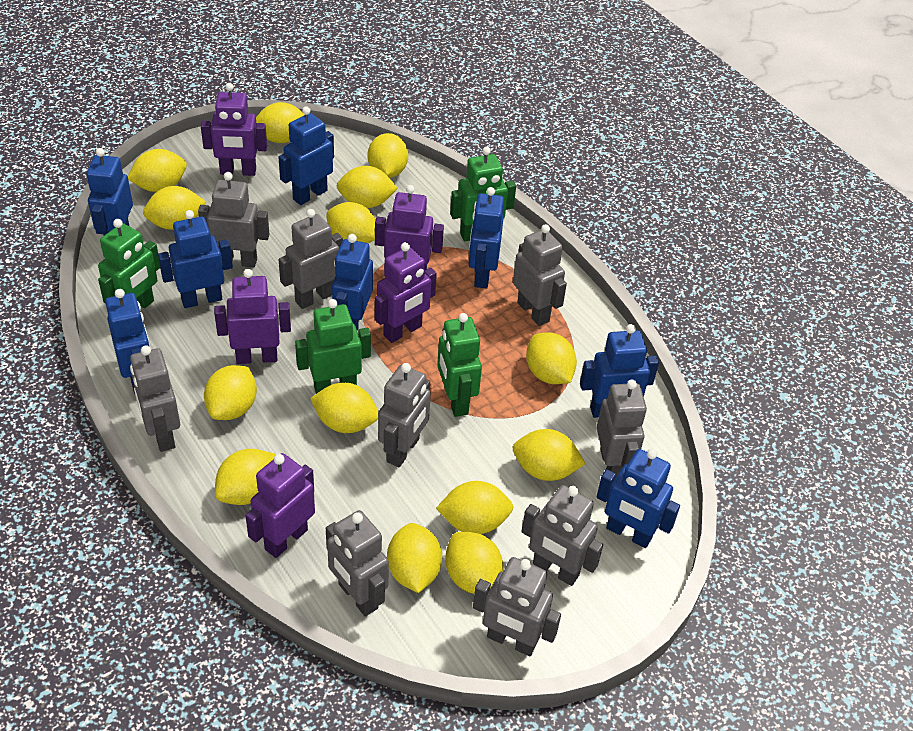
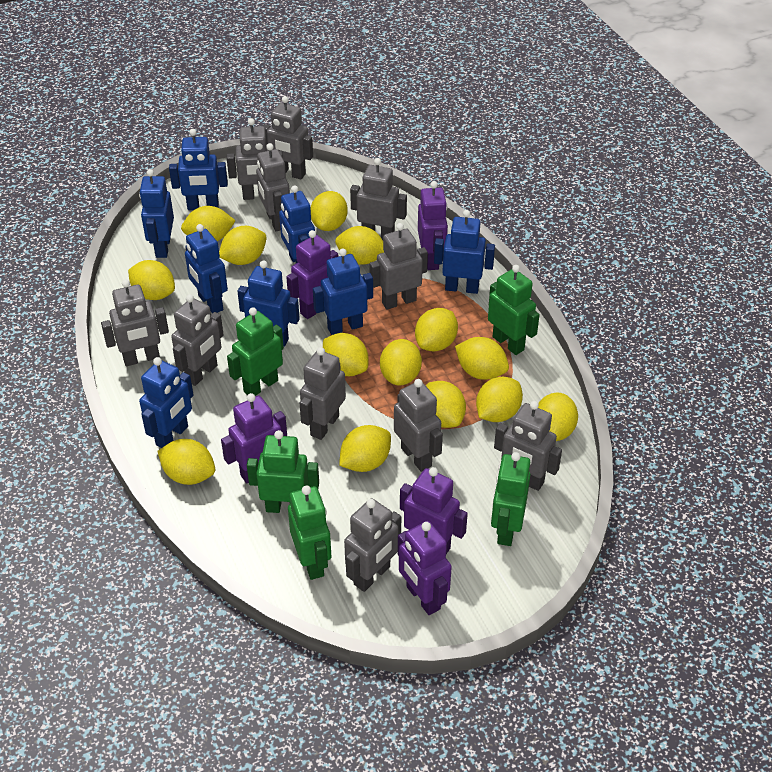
green robot: [98,219,160,308] [295,299,371,394] [437,313,482,417] [450,147,516,241] = 4 -> [227,307,284,396] [247,430,319,513] [288,486,331,580] [488,265,540,355] [491,452,530,546] = 5
grey robot: [130,346,180,452] [198,172,269,268] [279,209,343,309] [326,510,389,617] [378,363,431,467] [473,557,561,656] [513,224,567,326] [521,485,603,586] [597,379,647,478] = 9 -> [101,279,169,366] [171,294,224,386] [227,118,283,200] [256,143,290,231] [263,96,313,180] [300,347,346,440] [344,498,401,592] [350,158,407,240] [369,223,428,310] [394,379,443,472] [494,401,562,491] = 11

